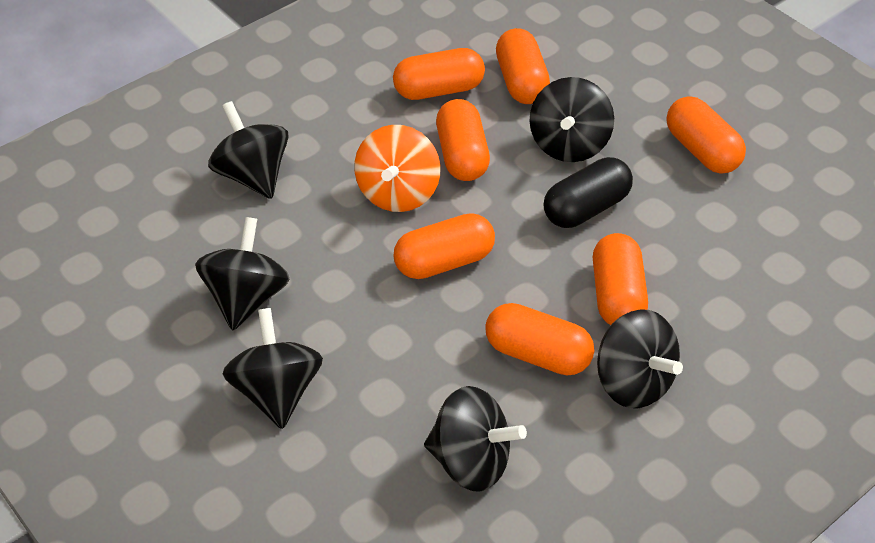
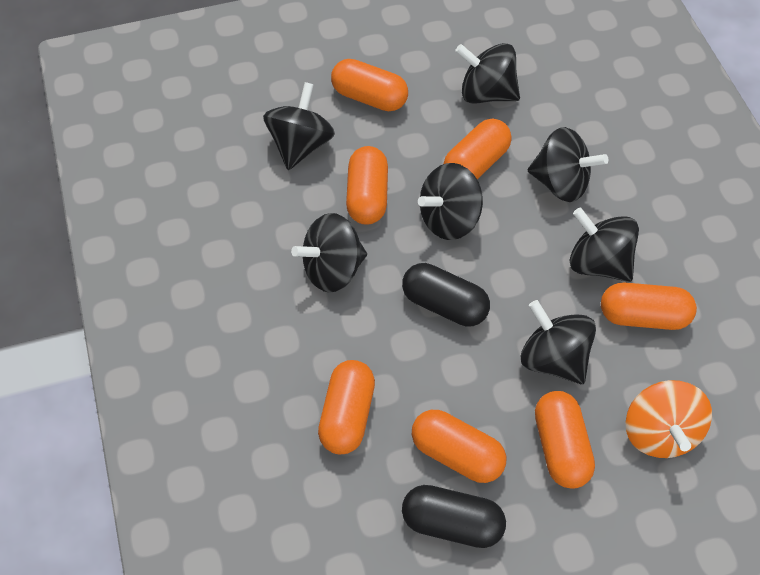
black capsule: [544,157,633,228] = 1 -> [402,263,490,327] [402,485,506,548] = 2
black spinning top: [195,217,289,330] [208,101,289,199] [223,308,323,429] [424,386,527,492] [529,77,614,162] [597,309,683,408] = 6 -> [263,82,335,170] [291,213,367,293] [418,163,483,240] [455,43,520,104] [521,300,596,384] [528,127,608,202] [570,207,639,282] = 7

